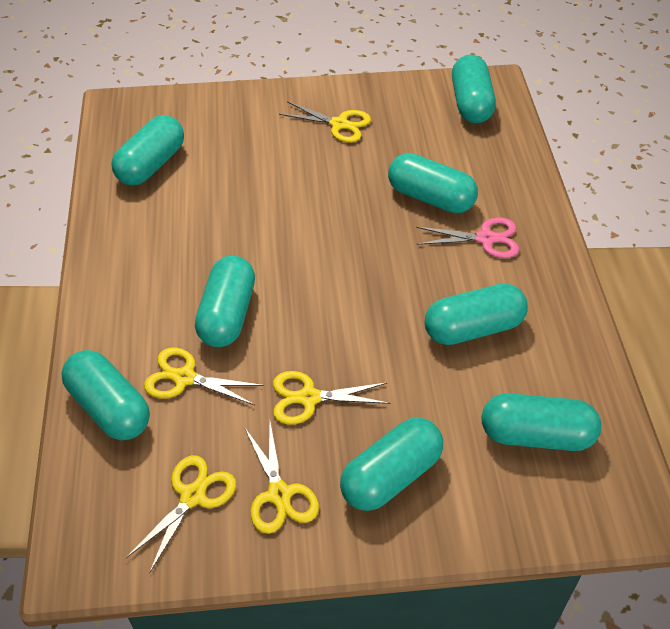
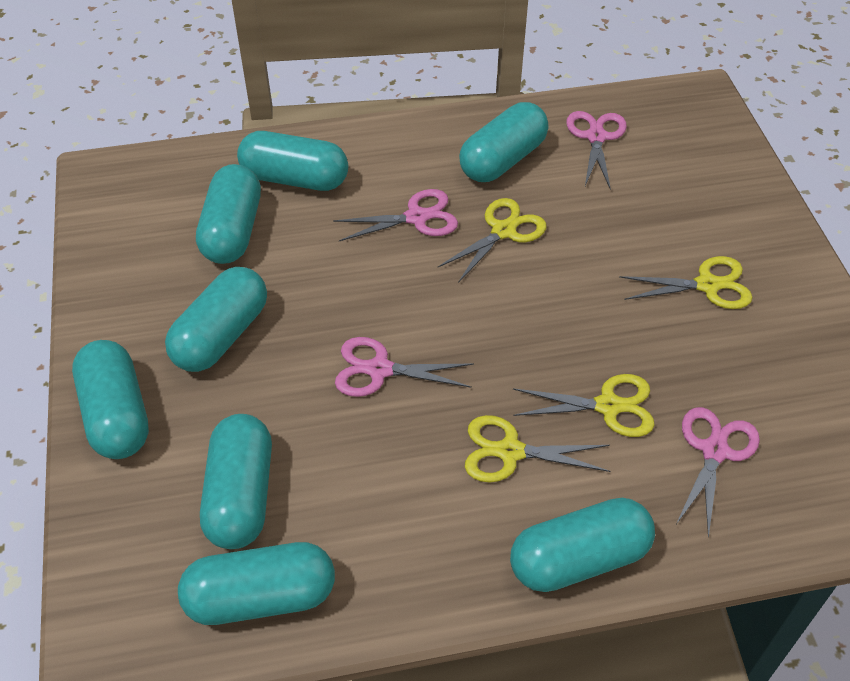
pink scissors: [416,217,519,258] = 1 -> [333,189,458,241] [335,337,474,397] [566,111,627,190] [676,407,760,538] = 4
yellow scissors: [126,455,236,574] [144,347,264,405] [244,423,319,534] [273,371,390,425] [279,101,371,143] = 5 -> [438,198,546,283] [465,415,611,483] [513,374,655,437] [619,256,753,309] = 4

